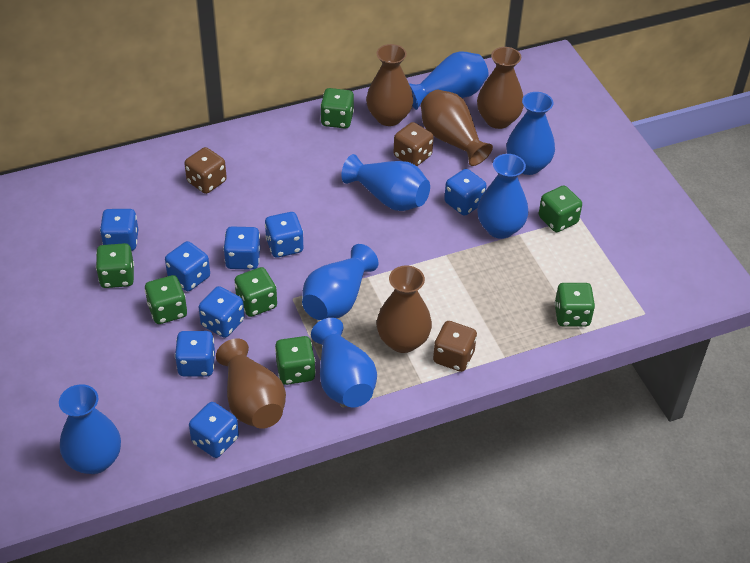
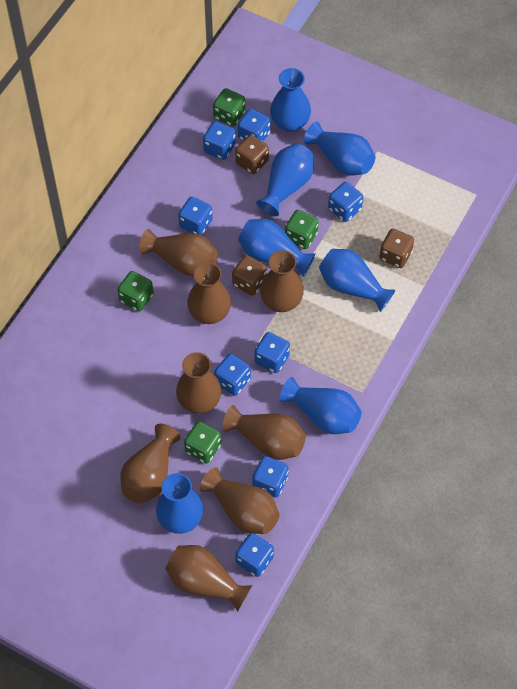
brown vase: [216,339,286,429] [366,44,413,126] [376,265,432,353] [421,90,493,166] [477,47,524,129] = 5 -> [121,424,180,504] [139,229,218,276] [165,545,252,612] [176,352,222,414] [187,262,231,324] [200,467,280,534] [222,405,306,460] [260,250,304,312] = 8
green dice: [96,243,134,288] [145,275,187,324] [235,267,277,317] [275,336,316,385] [320,88,354,129] [539,185,582,232] [554,283,595,326] = 7 -> [117,271,154,311] [184,421,221,464] [213,88,245,126] [285,210,319,249] = 4

